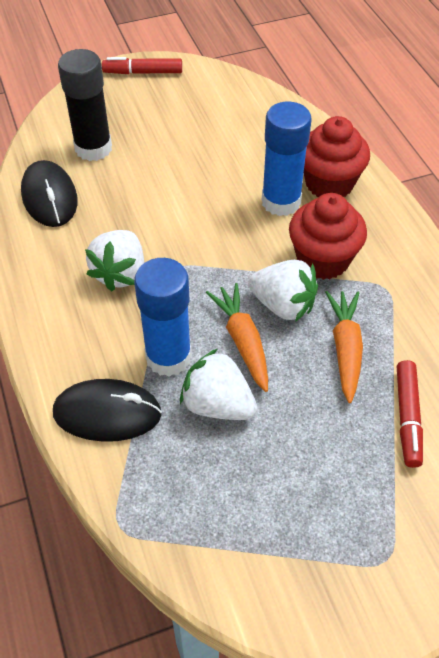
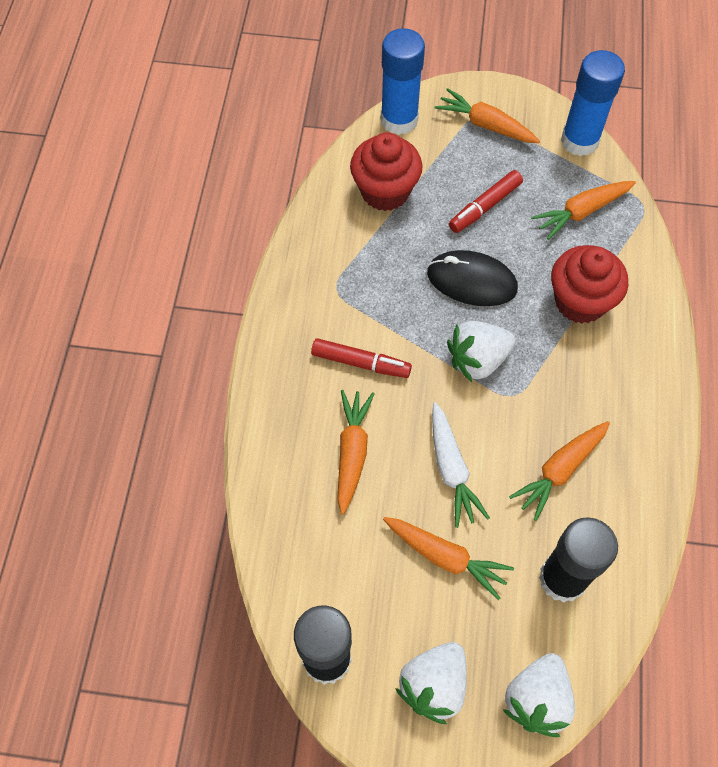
black glue stick: [58,49,112,161] = 1 -> [294,605,352,685] [539,517,618,603] = 2
black mouse: [21,160,78,227] [53,379,162,442] = 2 -> [427,250,518,306] = 1
orange carrot: [206,283,268,392] [325,291,363,403] = 2 -> [337,390,375,514] [383,517,514,600] [435,88,540,143] [509,421,610,521] [531,181,636,240] = 5
white carrot: none = 0 -> [432,402,490,528] = 1

